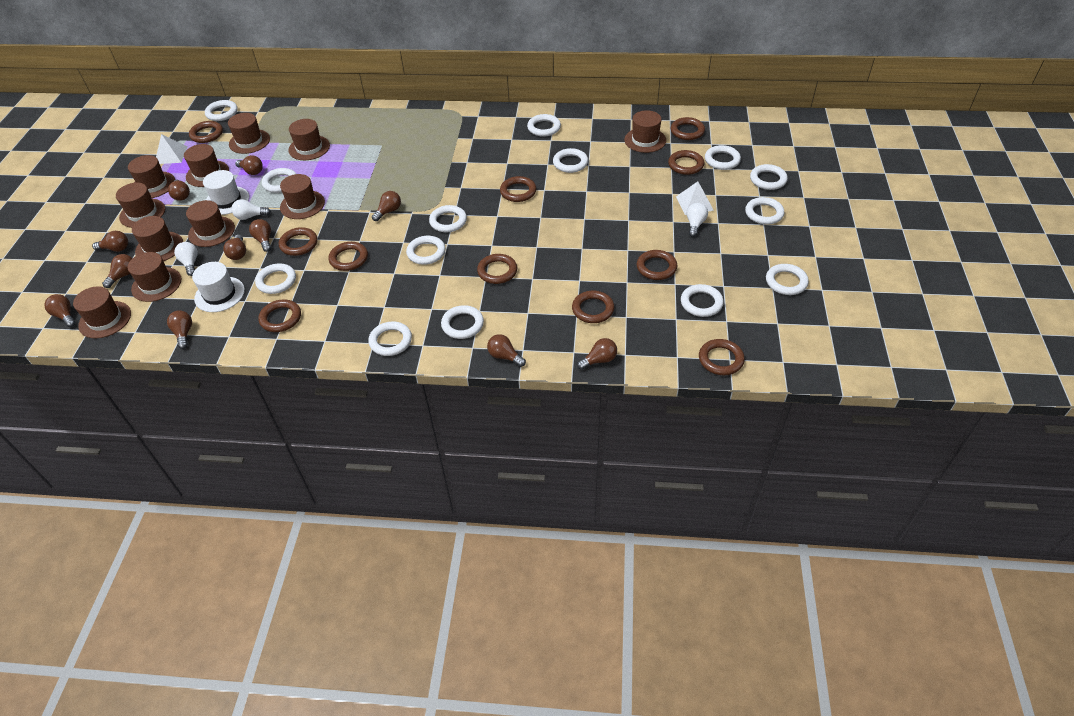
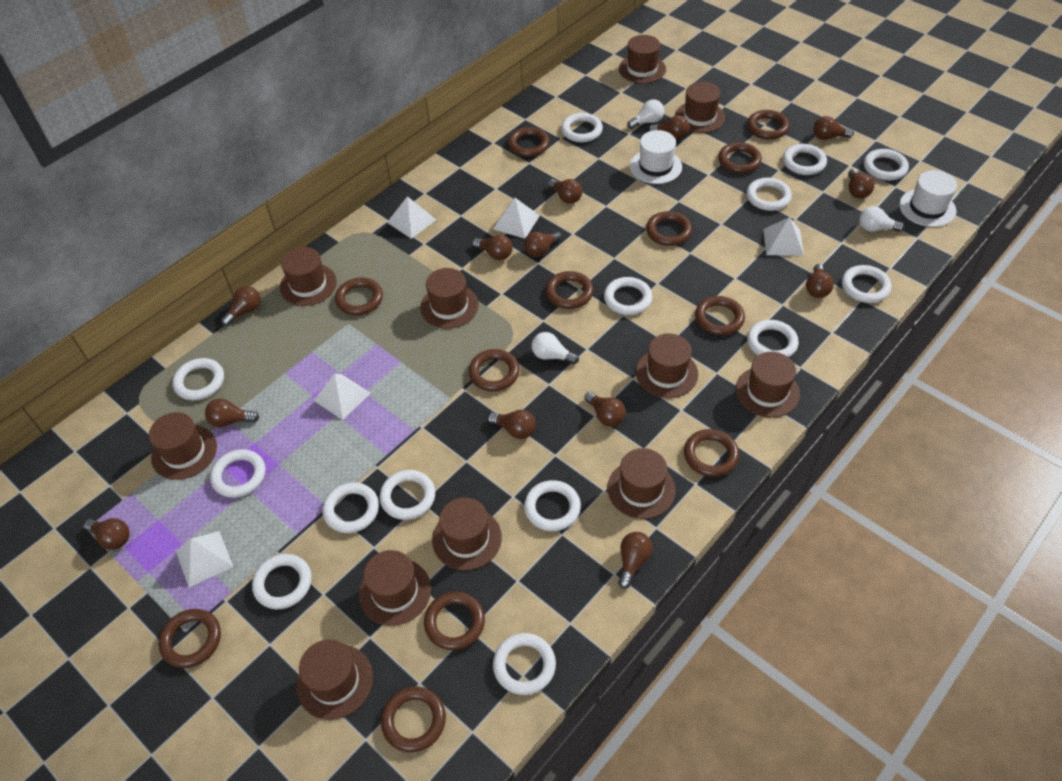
brown light bulb: [44,294,76,327] [92,231,128,252] [102,254,133,288] [167,310,192,349] [168,180,190,201] [223,235,246,260] [235,155,263,175] [249,219,271,252] [372,191,401,221] [487,334,526,367] [577,338,617,370] = 11 -> [84,518,130,550] [205,398,259,427] [221,286,261,326] [473,235,513,260] [488,410,536,439] [524,231,562,257] [548,179,582,204] [584,392,626,427] [618,532,653,589] [648,115,689,139] [806,264,834,298] [813,116,854,140] [848,169,874,198] = 13
brown ring: [189,121,223,143] [258,300,301,332] [279,227,318,256] [328,242,368,271] [477,254,517,284] [500,176,536,202] [572,291,614,323] [637,250,677,280] [668,150,704,175] [671,117,705,140] [699,339,745,375] = 11 -> [159,609,221,668] [335,278,383,315] [381,687,446,752] [424,592,485,650] [469,349,520,392] [508,127,550,157] [546,271,594,309] [646,211,692,246] [684,429,739,477] [695,296,745,335] [718,142,762,174] [747,110,790,140] = 12
white pyramid: [156,134,188,164] [676,181,714,215] = 2 -> [176,531,233,587] [313,374,370,420] [387,196,436,238] [493,198,540,239] [763,217,804,256] = 5

